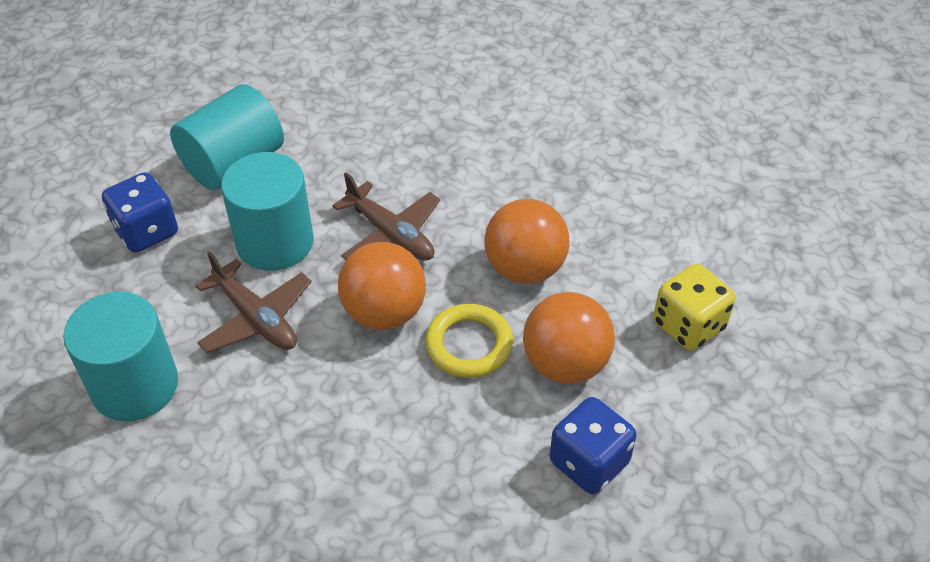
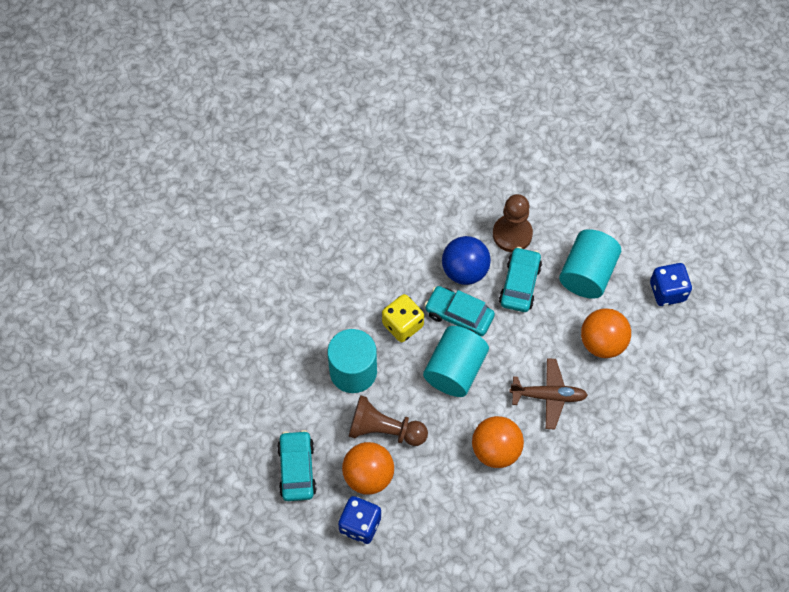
blue ball: none = 0 -> [442,236,491,285] = 1
brown pawn: none = 0 -> [349,395,428,446] [493,194,533,252] = 2
brown plane: [195,251,312,353] [332,173,440,261] = 2 -> [509,358,588,430] = 1
turquoise car: none = 0 -> [277,430,317,501] [424,286,495,336] [499,247,542,312] = 3
yellow ring: [425,304,513,378] = 1 -> none = 0

